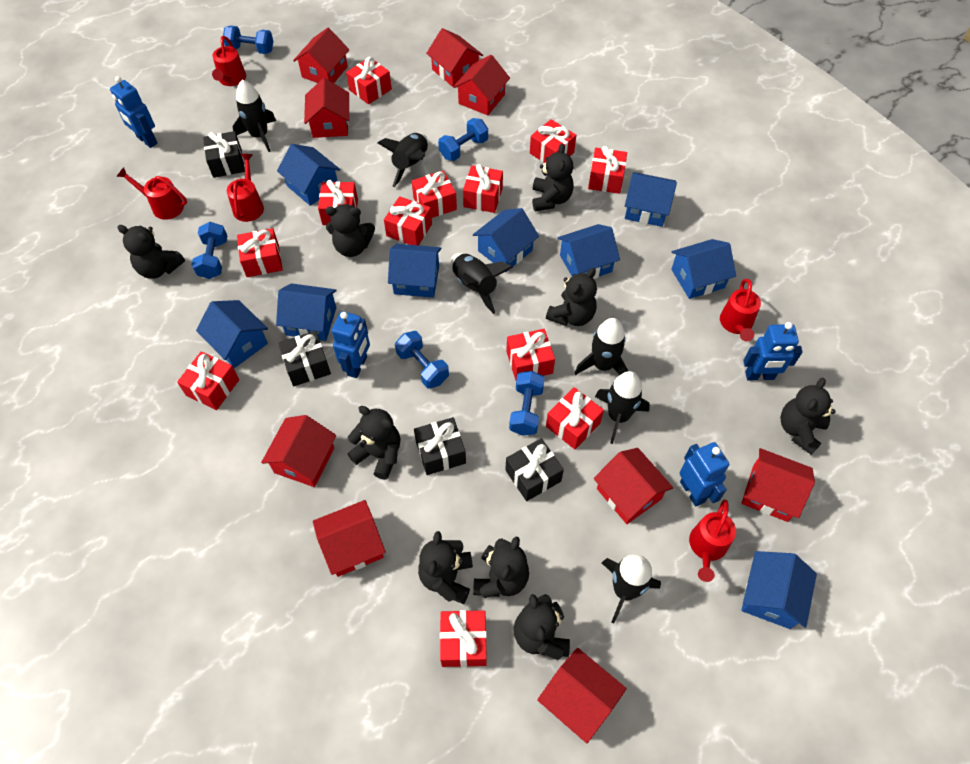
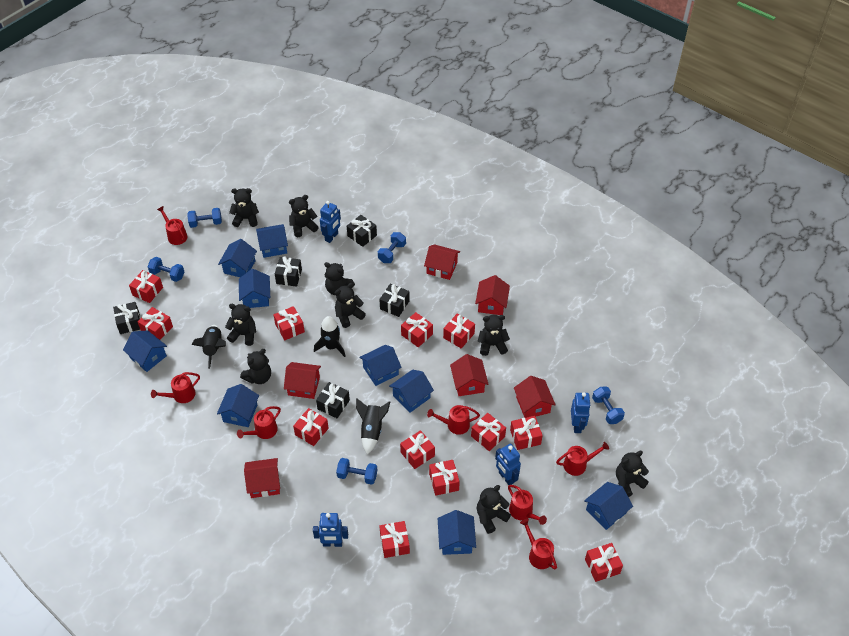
black gift: [203,131,245,178] [278,331,331,386] [414,417,466,475] [505,438,564,501] = 4 -> [113,302,141,334] [275,256,302,287] [316,382,350,418] [347,215,377,247] [379,283,410,317] = 5
black rocket: [233,80,276,152] [378,133,428,187] [451,253,513,314] [575,318,628,375] [595,371,650,444] [602,554,661,623] = 6 -> [192,325,226,369] [314,316,346,357] [356,398,390,454] = 3
red house: [261,415,336,487] [293,28,349,83] [304,78,349,138] [313,500,386,577] [426,28,483,87] [453,55,510,115] [537,648,627,743] [594,448,673,524] [742,448,815,522] = 9 -> [244,458,280,498] [284,362,321,399] [424,244,460,280] [450,354,489,396] [475,275,510,315] [514,376,556,418] = 6
red watering can: [116,167,187,220] [212,36,246,86] [227,154,264,222] [689,500,736,582] [720,279,761,341] = 5 -> [151,372,200,403] [157,206,188,245] [237,406,281,439] [427,405,480,435] [508,485,547,525] [520,519,557,570] [556,442,609,476] = 7

